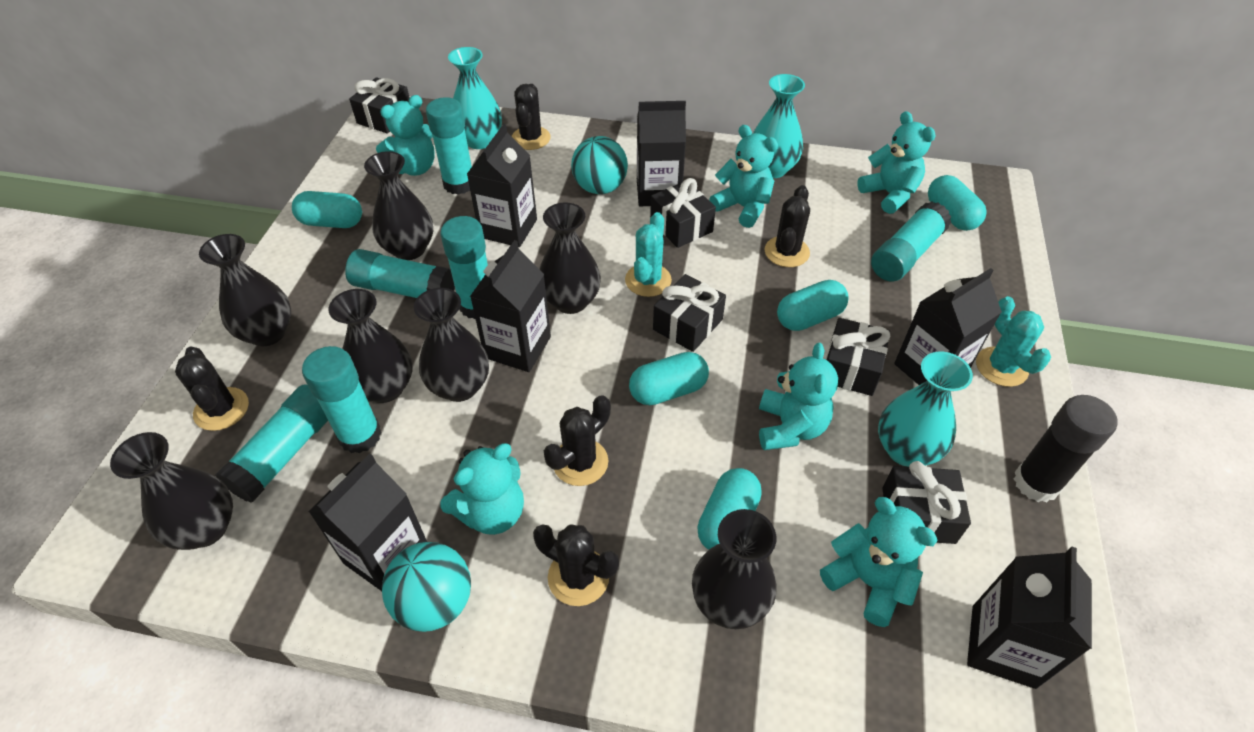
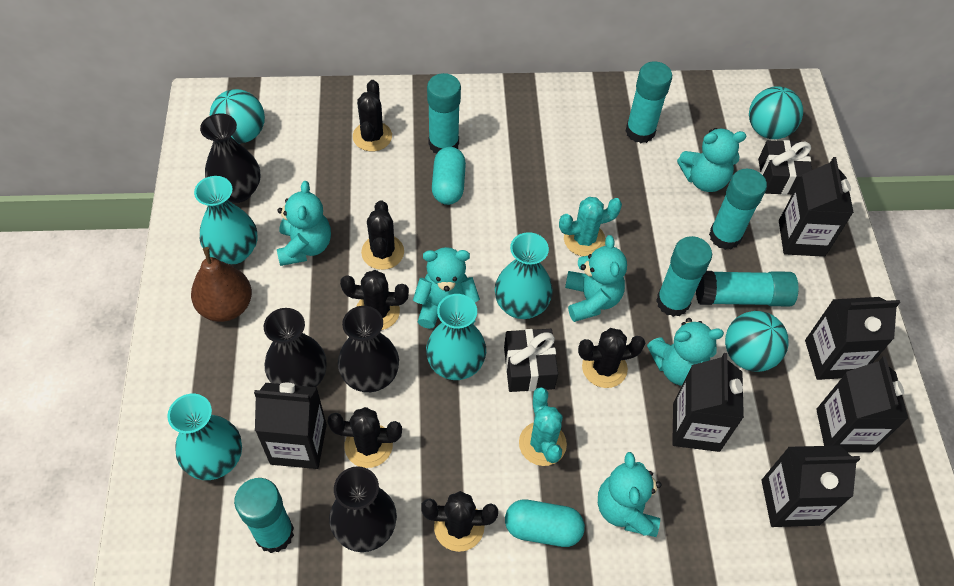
black cactus: [175,347,249,431] [512,84,551,150] [533,524,619,606] [544,395,611,486] [765,185,810,267] = 5 -> [327,407,402,468] [340,270,409,330] [353,80,392,151] [361,200,404,270] [421,491,498,552] [578,328,645,388] = 6
black gift: [349,77,410,134] [650,178,716,248] [653,274,726,352] [826,318,891,396] [882,461,971,544] = 5 -> [504,329,558,392] [758,140,812,195] = 2
black glue stick: [1014,395,1117,502] = 1 -> none = 0
black vase: [110,432,233,550] [199,234,291,346] [328,289,413,403] [364,151,433,260] [414,288,489,402] [540,202,601,314] [692,509,777,629] = 7 -> [200,114,261,203] [264,308,327,387] [329,466,397,552] [338,306,399,392] = 4
brown pear: none = 0 -> [191,247,252,322] = 1
turquoise ball: [382,542,471,632] [571,136,628,194] = 2 -> [210,89,265,144] [725,311,789,372] [749,86,803,139] = 3
turquoise capsule: [292,191,362,228] [629,352,709,405] [697,468,762,550] [777,280,849,331] [928,175,987,231] = 5 -> [432,147,466,205] [505,500,585,547] = 2
turquoise vase: [448,47,502,149] [753,74,805,178] [878,352,973,467] = 3 -> [167,394,242,480] [194,176,257,264] [426,294,486,380] [495,232,553,319] = 4

